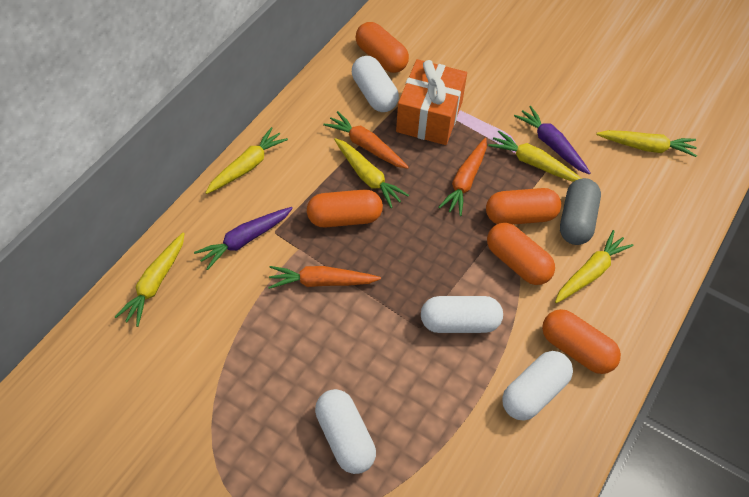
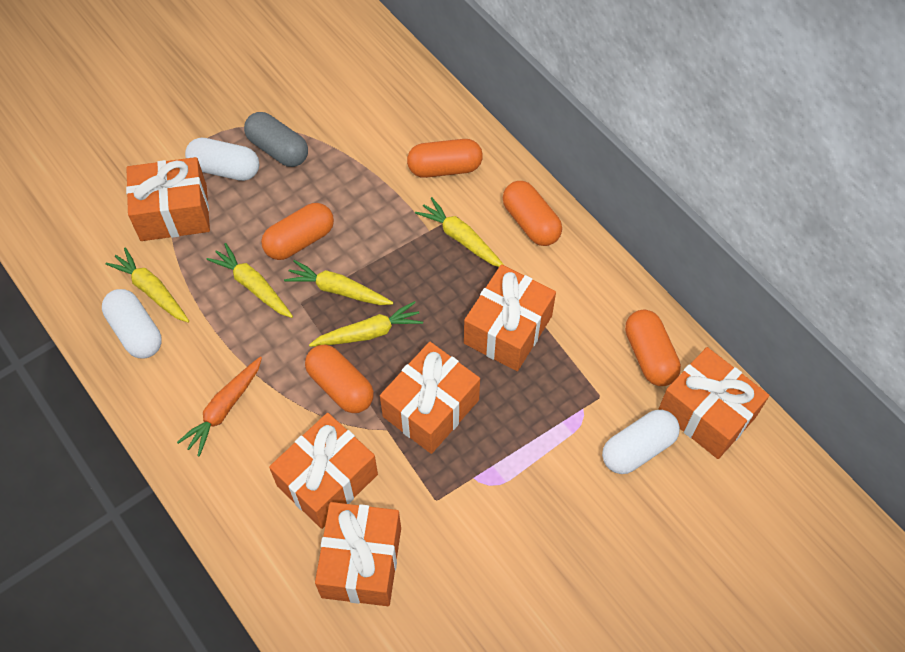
orange carrot: [268,266,381,289] [323,111,409,169] [438,138,487,216] = 3 -> [177,357,262,456] = 1
orange gift: [396,59,467,145] = 1 -> [126,157,210,241] [269,413,378,529] [315,502,401,606] [380,342,480,454] [464,264,556,371] [658,347,769,459] = 6
purple carrot: [194,207,293,270] [514,106,591,175] = 2 -> none = 0
white capsule: [315,389,376,474] [352,56,399,112] [421,296,503,333] [502,351,573,420] = 4 -> [102,289,162,358] [185,138,259,181] [602,410,680,474] = 3
yellow carrot: [115,233,185,327] [205,127,288,194] [334,138,409,208] [488,131,582,182] [555,230,633,303] [596,130,697,157] = 6 -> [105,247,189,322] [206,243,293,318] [284,260,393,305] [309,301,423,347] [415,197,505,267] = 5

